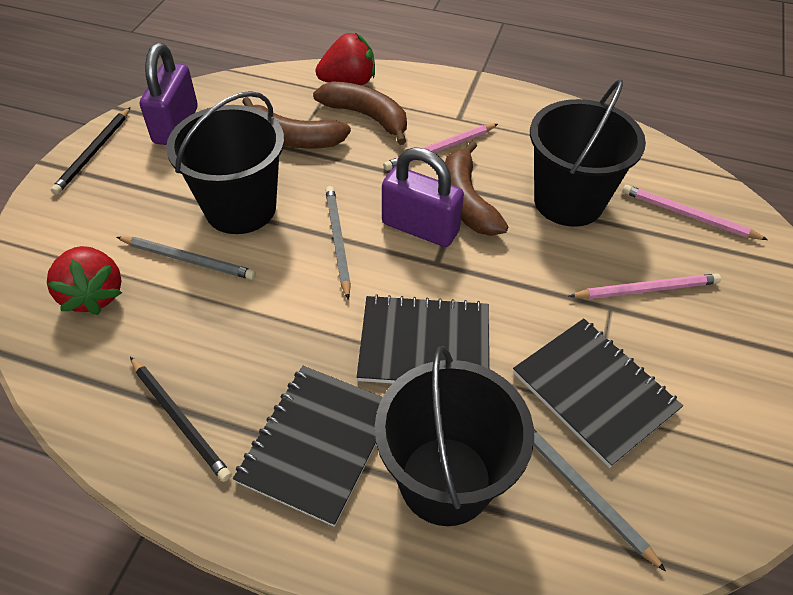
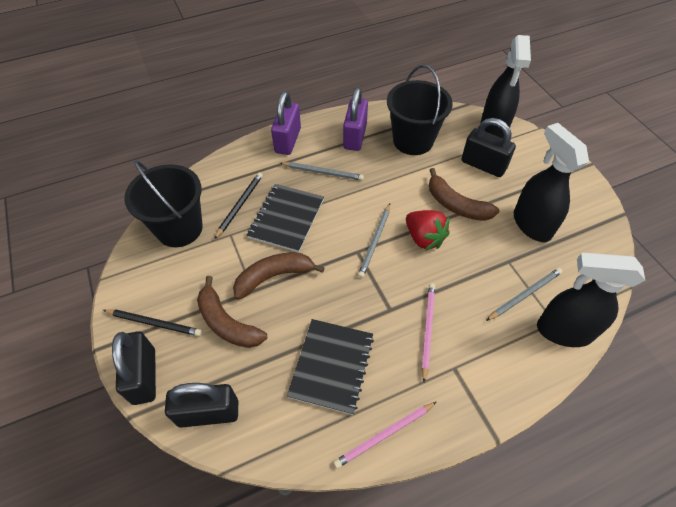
black bucket: [166,91,284,234] [375,346,534,526] [530,79,646,227] = 3 -> [124,160,203,247] [387,65,453,155] = 2
black notebook: [233,366,383,527] [357,294,489,383] [513,318,683,468] = 3 -> [247,184,324,252] [287,319,374,415] = 2
black padlock: none = 0 -> [112,331,156,405] [165,383,238,428] [461,118,516,177] = 3
black spray bottle: none = 0 -> [481,35,531,138] [514,123,589,242] [537,253,645,347] = 3
pink pencil: [383,124,498,171] [569,273,721,299] [622,185,768,240] = 3 -> [333,402,437,468] [422,283,435,382] = 2
red strawberry: [47,246,122,315] [316,33,375,85] = 2 -> [406,210,450,251] = 1

